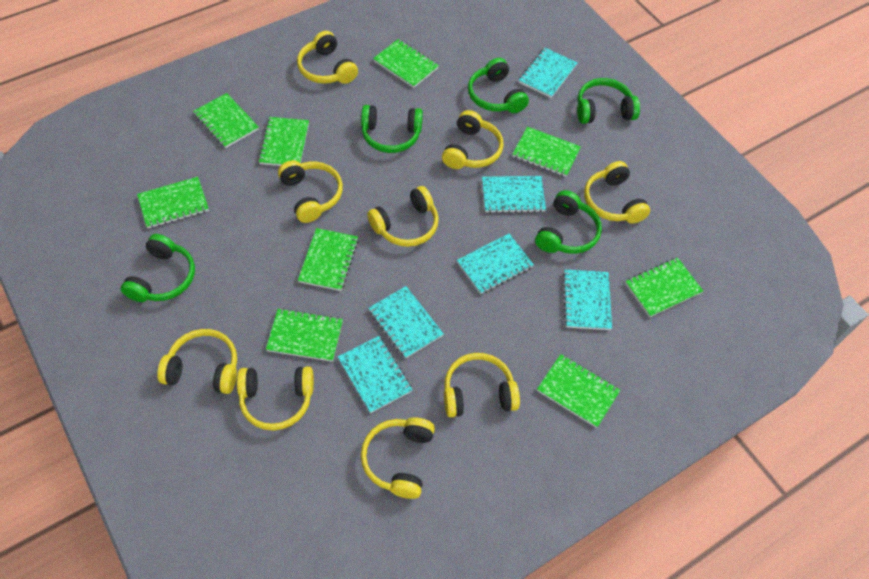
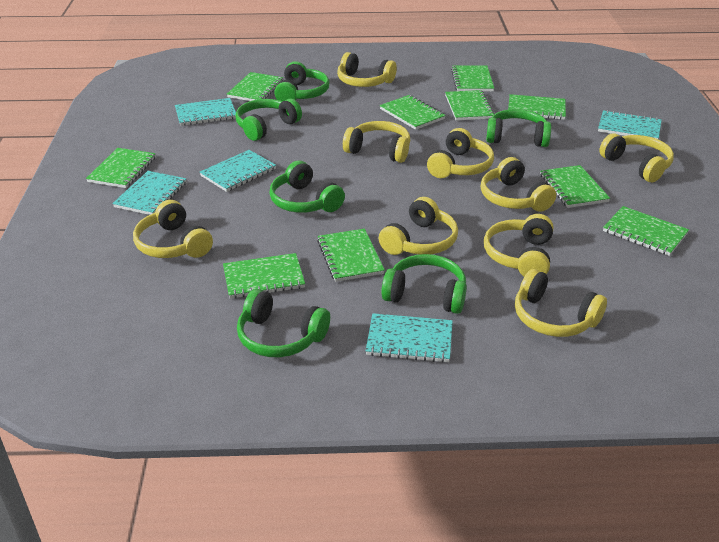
green headphones: [121,234,195,302] [361,105,423,153] [468,58,529,113] [535,190,602,254] [577,78,640,124] = 5 -> [236,99,302,141] [237,289,330,357] [269,161,345,213] [274,61,329,101] [381,254,467,314] [486,109,551,147] = 6
green notebook: [137,177,209,229] [193,93,259,148] [258,117,309,166] [266,308,343,362] [298,228,359,291] [373,39,439,88] [513,127,581,177] [537,354,620,428] [625,258,703,317] = 9 -> [86,148,156,188] [223,253,305,299] [227,72,283,101] [317,229,385,282] [380,95,446,130] [445,90,495,120] [451,65,494,91] [508,94,566,120] [540,165,610,208] [603,206,689,256] = 10
turquoise notebook: [338,336,412,413] [369,286,444,359] [457,234,534,294] [482,176,546,213] [519,48,577,98] [563,269,612,330] = 6 -> [112,171,186,215] [175,98,236,126] [200,150,276,192] [366,313,453,363] [598,110,662,139] = 5

